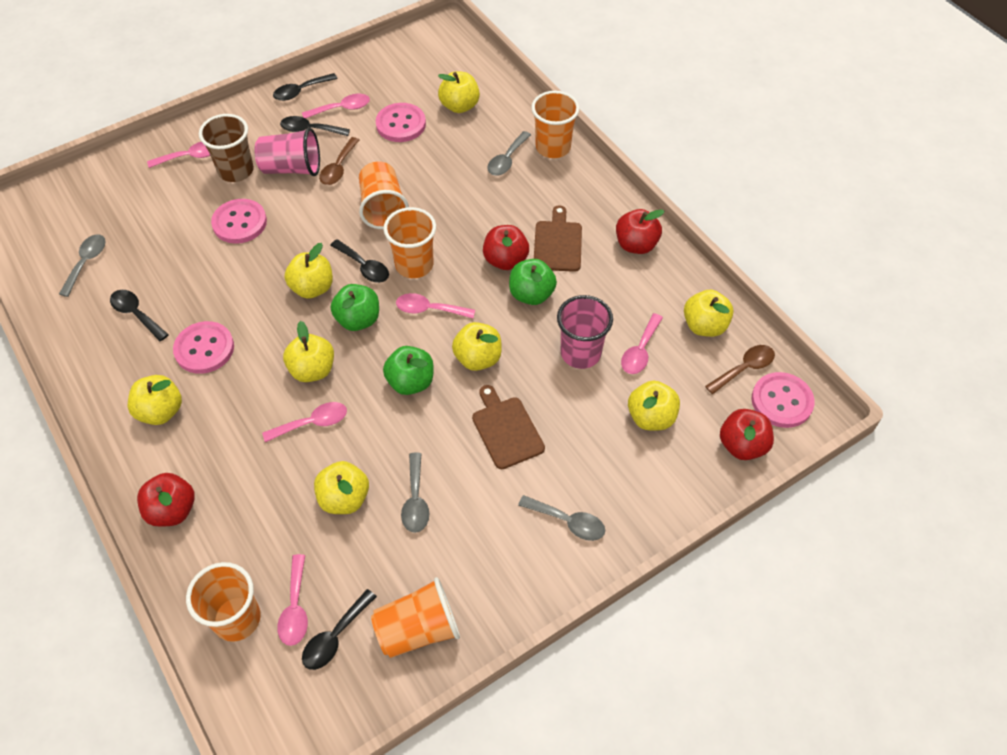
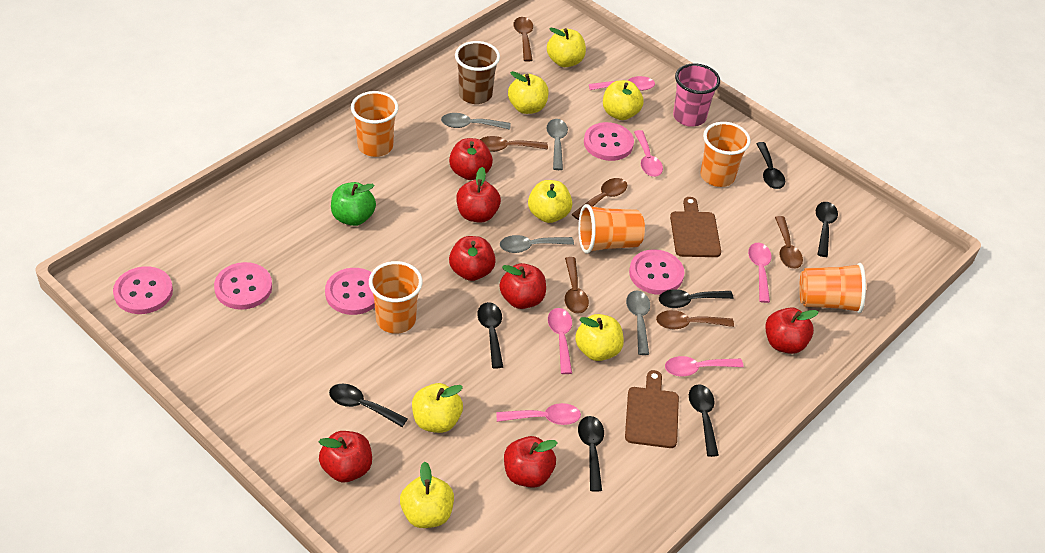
black spoon: [110,290,169,341] [273,73,338,101] [280,116,350,136] [302,589,377,670] [330,239,389,283] = 5 -> [329,383,408,427] [477,302,503,369] [578,416,604,492] [659,289,734,308] [689,384,719,457] [756,142,785,189] [816,202,838,257] = 7
brown spoon: [319,137,359,185] [705,345,775,394] = 2 -> [480,136,548,152] [514,17,533,62] [565,257,589,314] [572,178,627,220] [656,310,734,329] [775,216,803,269] = 6
green apple: [331,284,379,331] [383,346,433,395] [509,259,557,305] = 3 -> [331,182,376,226] = 1
pink button: [173,321,234,374] [211,199,267,244] [376,103,426,142] [752,372,815,428] = 4 -> [113,266,173,314] [214,262,272,310] [325,268,375,315] [584,122,634,161] [629,249,684,295] = 5
pink cup: [254,127,320,176] [557,295,613,369] = 2 -> [673,63,720,127] = 1
red apple: [137,473,195,527] [483,225,529,270] [616,209,665,254] [720,409,774,460] = 4 -> [319,431,372,482] [449,138,493,180] [449,236,496,281] [456,167,501,223] [499,263,546,309] [504,436,558,488] [765,307,818,354] = 7
yellow apple: [128,375,182,425] [283,321,334,382] [285,243,333,299] [314,461,369,514] [438,71,480,113] [452,322,502,371] [628,381,680,431] [684,290,733,337] = 8 -> [400,461,454,528] [412,383,463,433] [508,71,549,114] [528,180,572,223] [547,28,586,67] [575,314,624,361] [603,80,644,120] = 7

